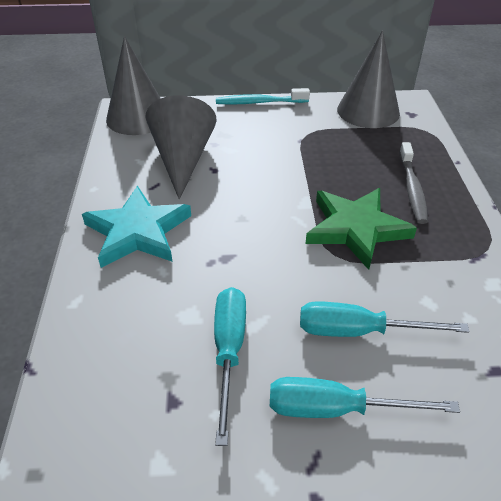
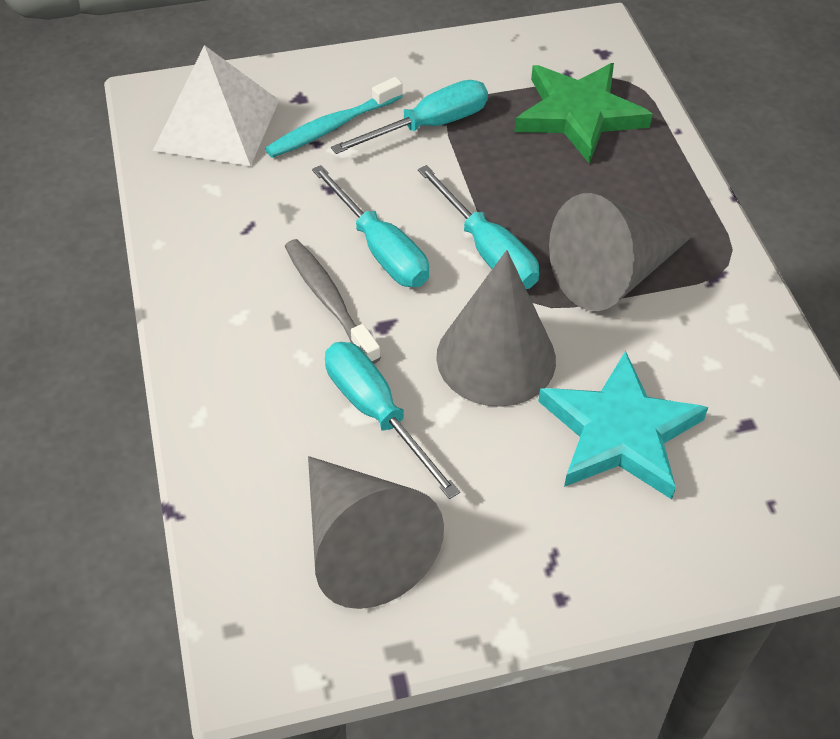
turquoise screwdriver: [214,287,246,446] [269,377,460,418] [300,301,470,337] = 3 -> [312,165,429,287] [325,342,460,499] [331,80,488,154] [418,165,539,289] = 4
white pyramid: none = 0 -> [153,45,279,166] = 1

